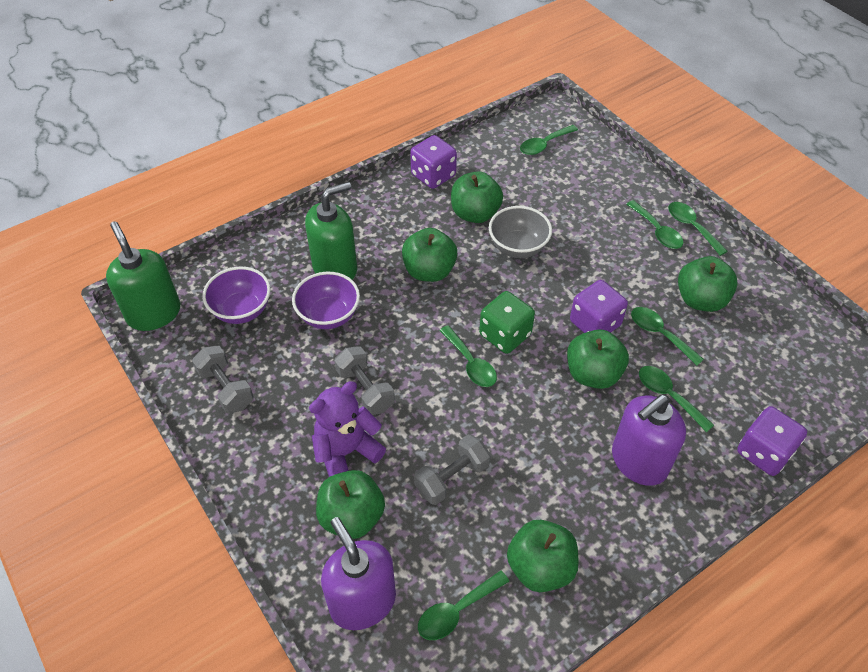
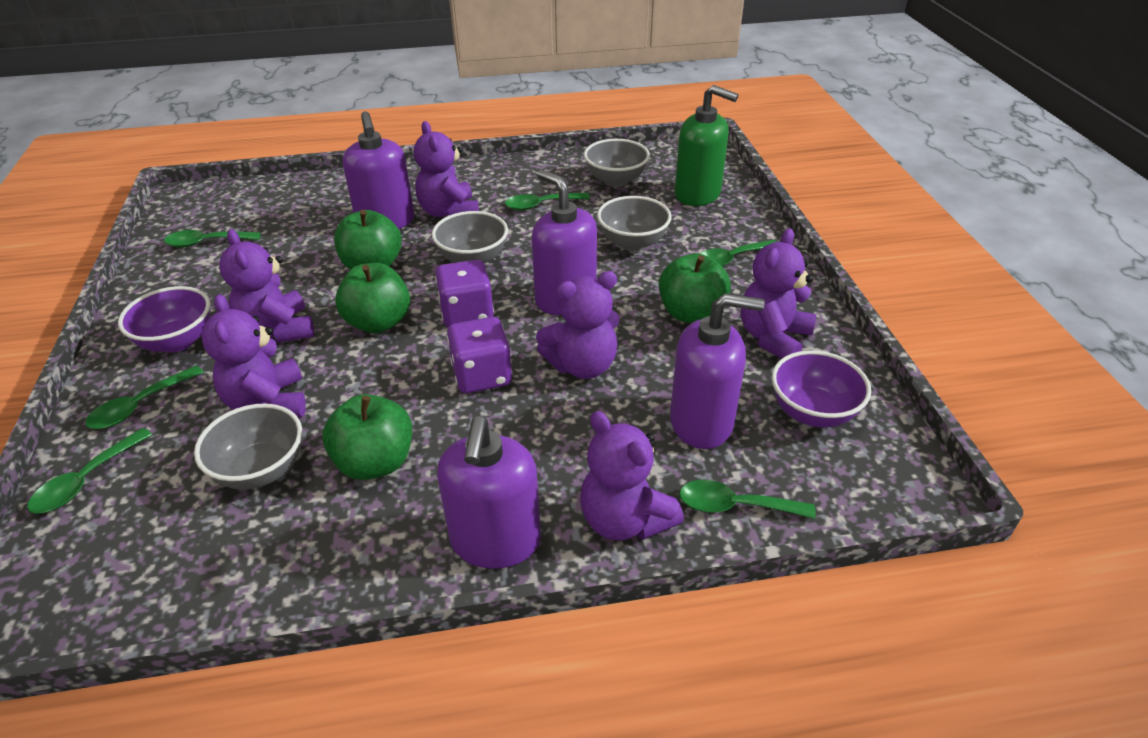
green apple: [316,470,385,539] [402,228,457,282] [451,171,503,223] [507,520,579,592] [567,329,629,389] [678,256,738,312] = 6 -> [322,394,412,480] [334,210,402,269] [335,263,410,333] [659,253,731,323] = 4
green dice: [479,291,535,354] = 1 -> none = 0
green soap dispenser: [106,221,180,331] [305,182,357,280] = 2 -> [675,85,739,206] = 1
green spoon: [418,570,509,640] [439,325,497,387] [520,125,578,155] [626,200,683,249] [631,307,704,366] [639,366,714,432] [668,202,728,256] = 7 -> [27,428,152,514] [85,365,204,429] [164,230,261,248] [505,193,590,211] [679,480,816,519] [700,240,776,266] = 6
grey bowl: [489,206,552,258] = 1 -> [194,404,302,490] [432,211,508,264] [584,139,650,187] [597,196,672,251] = 4
grey dumbbell: [192,346,254,413] [334,346,395,415] [414,434,491,505] = 3 -> none = 0
purple dice: [410,135,457,189] [570,280,628,333] [737,406,807,476] = 3 -> [435,260,494,328] [447,317,512,393] = 2
purple soap dispenser: [321,517,396,630] [612,395,686,486] = 2 -> [343,111,414,229] [437,416,541,569] [532,170,597,315] [670,293,765,449] = 4
purple teddy bear: [309,381,386,477] = 1 -> [201,294,306,417] [219,229,314,343] [414,121,479,217] [536,271,620,379] [580,411,684,540] [741,229,816,359] = 6

